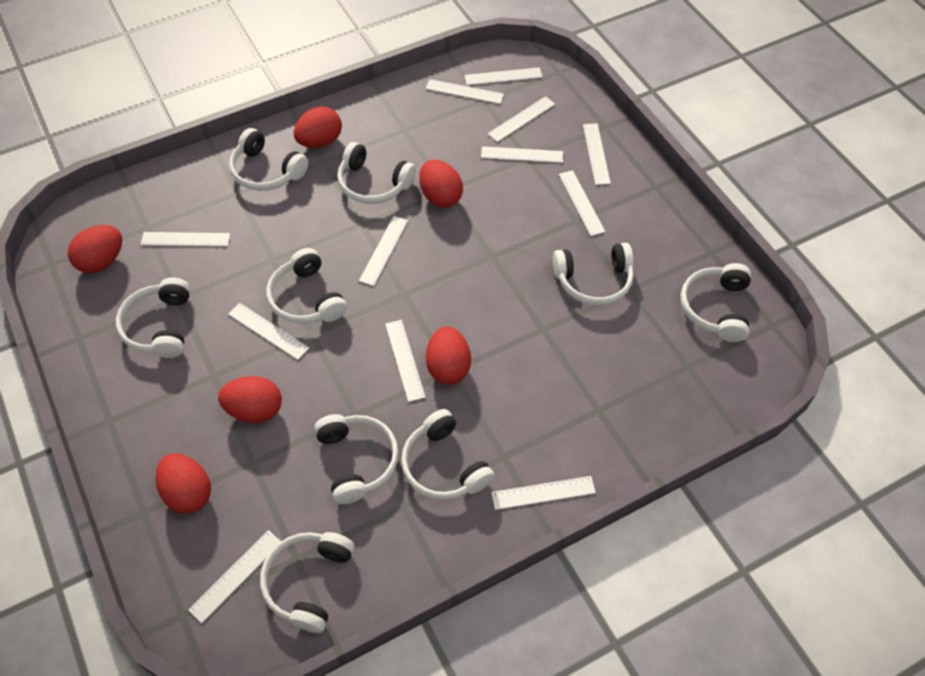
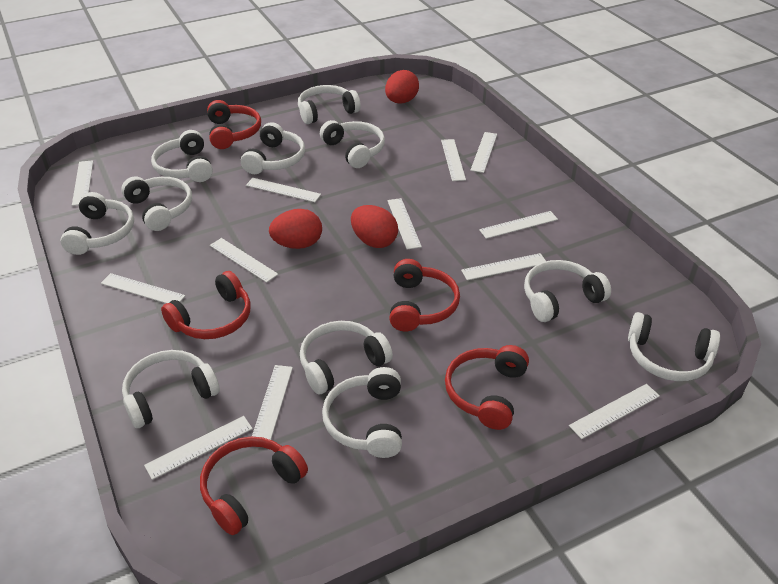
red egg: [68,225,122,273] [156,453,211,514] [218,376,282,423] [294,106,342,148] [419,160,463,208] [426,327,471,385] = 6 -> [269,209,322,249] [351,205,398,248] [385,70,419,104] = 3
red headphones: none = 0 -> [161,271,251,339] [200,437,308,535] [207,100,261,149] [389,259,460,331] [445,345,529,430] = 5
white headphones: [116,277,190,358] [229,128,308,191] [260,532,354,633] [266,248,347,324] [314,414,399,504] [337,142,416,204] [401,409,494,500] [553,243,634,305] [681,263,751,342] = 9 -> [61,192,134,255] [121,177,192,231] [122,350,220,428] [151,130,213,182] [241,122,305,174] [298,85,361,124] [300,321,393,394] [320,120,385,168] [322,367,402,458] [524,260,611,322] [628,312,720,381] = 11

